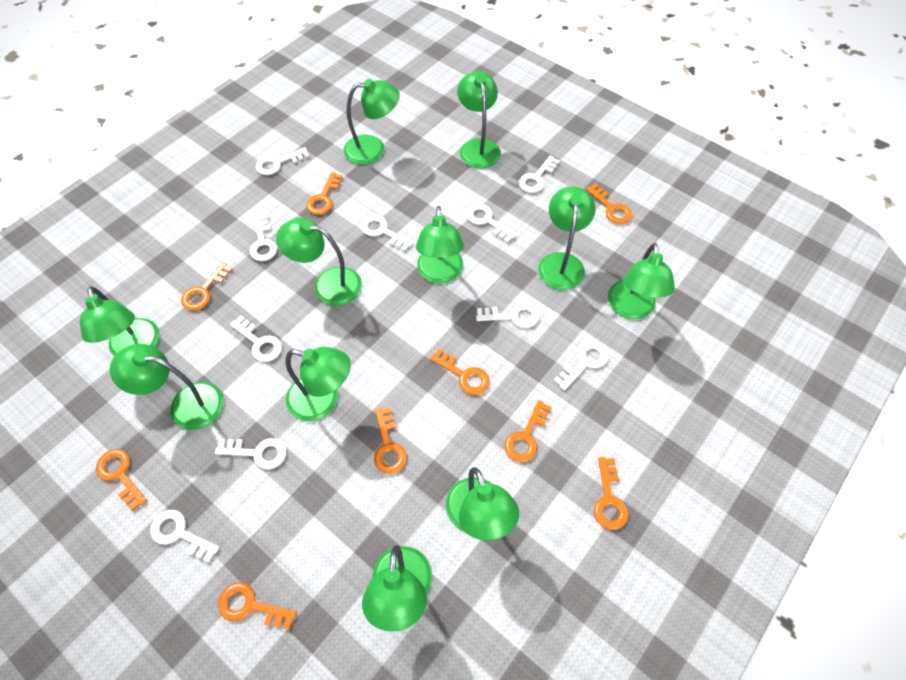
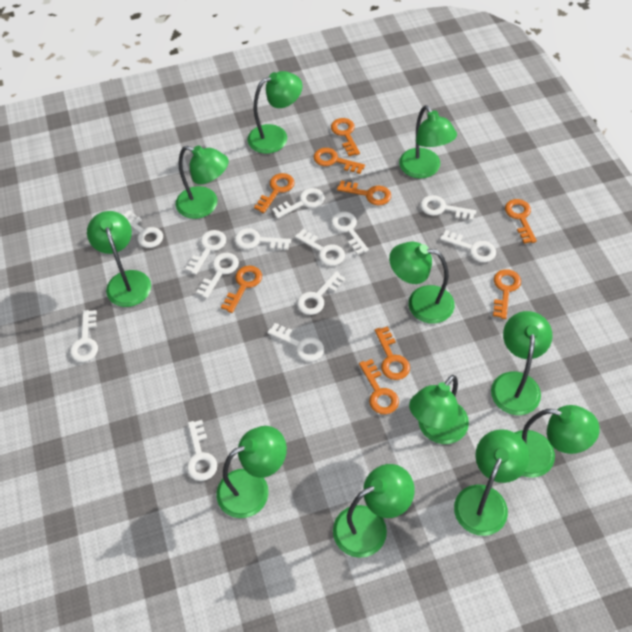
white key: [150,510,219,563] [215,438,286,469] [230,316,282,362] [250,214,277,261] [256,147,309,175] [361,215,413,251] [466,204,516,242] [476,303,539,328] [519,156,560,193] [554,341,608,390] = 10 -> [70,310,98,362] [122,210,163,248] [185,230,226,275] [187,420,217,481] [196,253,239,299] [235,228,291,250] [267,323,324,362] [272,188,325,219] [295,229,345,266] [297,271,345,315] [331,212,369,255] [420,195,476,221] [440,230,496,262] = 13

